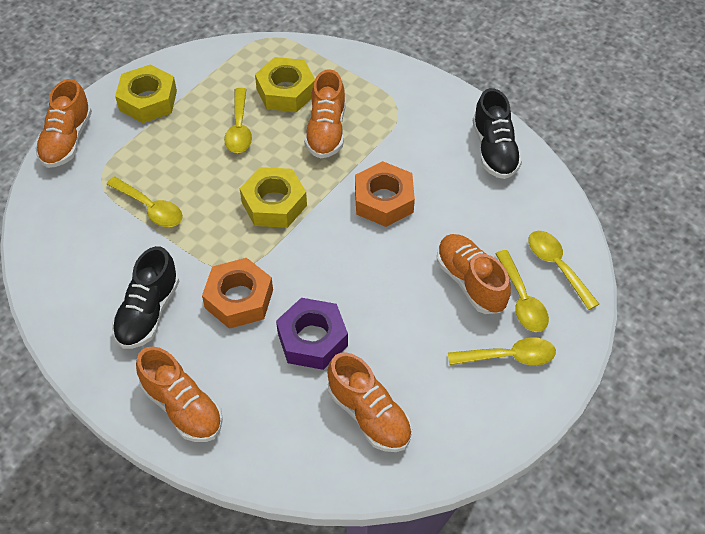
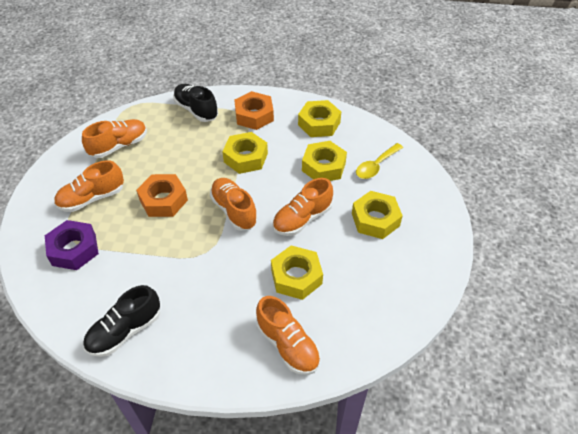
yellow nut: [115,64,177,123] [240,167,307,228] [255,57,315,112] = 3 -> [222,132,268,174] [271,245,323,300] [298,100,341,137] [302,141,347,181] [352,191,403,239] = 5
yellow spoon: [106,177,183,227] [224,88,252,153] [448,337,556,366] [495,250,549,332] [528,231,599,310] = 5 -> [356,143,403,179] = 1

